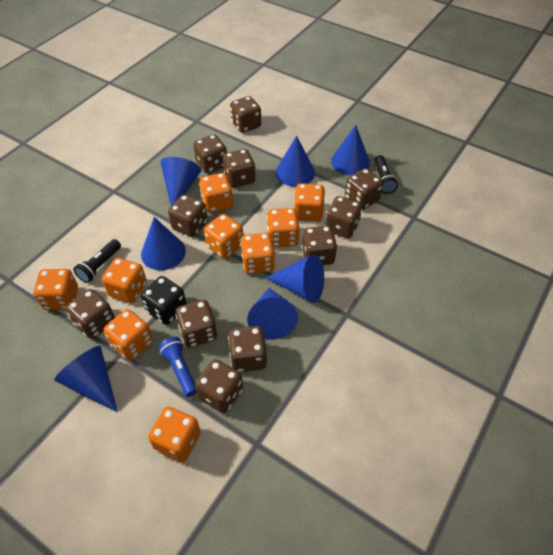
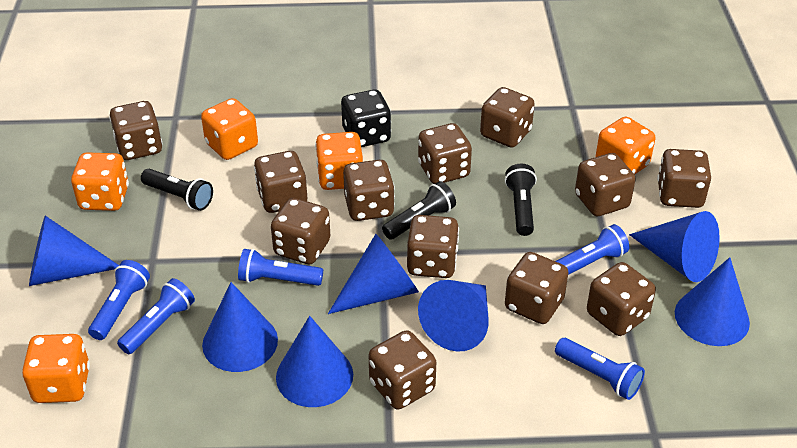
black flashlight: [73,239,121,283] [374,155,398,194] = 2 -> [141,169,213,211] [382,181,456,240] [505,164,537,236] = 3
blue flashlight: [158,337,197,397] = 1 -> [88,260,150,340] [117,278,195,354] [238,249,323,286] [555,338,645,400] [556,224,629,275] = 5
brown dice: [66,289,115,339] [168,194,208,237] [175,300,217,348] [193,134,227,173] [195,359,243,413] [223,149,256,188] [228,326,267,372] [230,96,261,133] [301,226,337,265] [325,196,362,238] [345,168,383,210] = 11 -> [109,101,162,160] [254,151,307,213] [271,198,330,264] [343,160,395,221] [369,330,437,410] [407,215,459,278] [418,123,472,184] [480,87,535,148] [505,252,569,324] [575,153,636,216] [587,262,656,336] [657,149,711,208] = 12
orange dice: [34,269,78,310] [102,258,147,303] [104,309,153,360] [148,407,201,462] [199,173,233,213] [204,214,243,259] [240,233,275,274] [267,208,299,247] [294,183,325,221] = 9 -> [22,334,90,403] [71,152,129,211] [201,98,258,160] [315,132,363,190] [595,117,655,175] = 5

